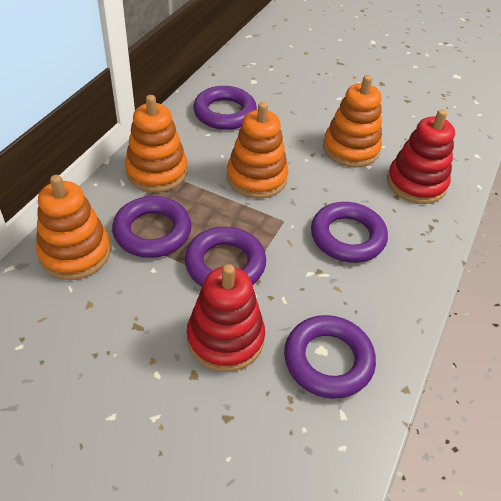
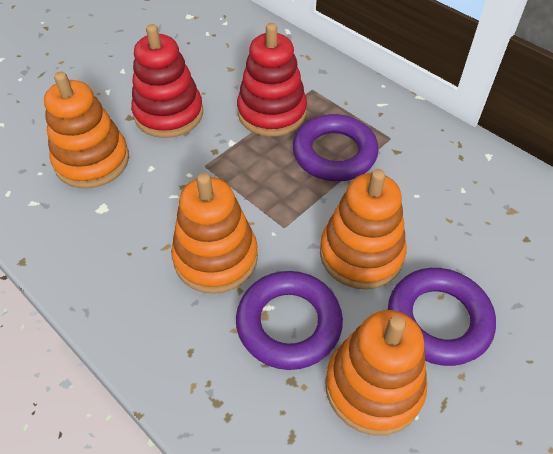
purple ring: [112,196,191,258] [185,227,266,287] [193,86,257,130] [284,315,376,399] [311,202,388,263] = 5 -> [236,271,343,370] [293,114,379,181] [388,268,496,366] = 3

